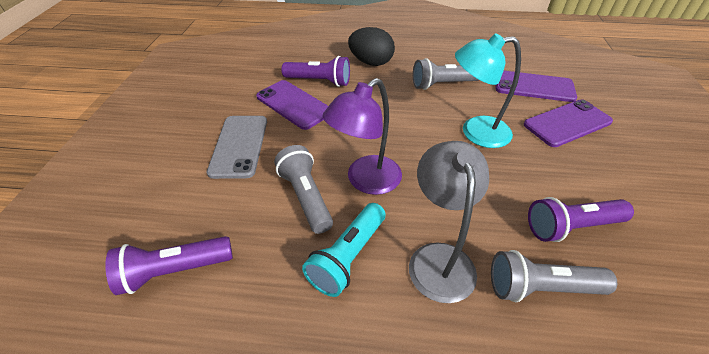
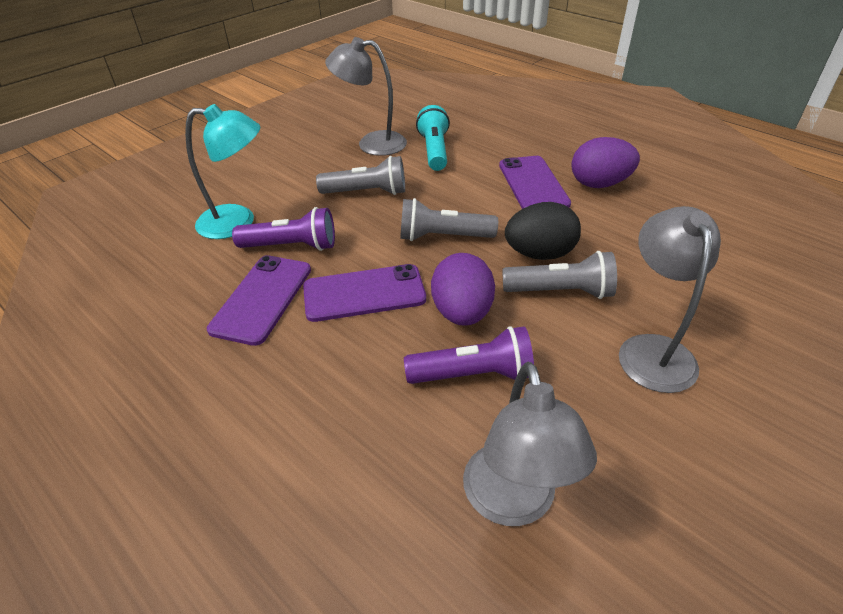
grey lamp: [409,141,489,303] = 1 -> [325,37,407,156] [463,362,597,526] [619,206,721,393] = 3
grey phone: [207,116,267,179] = 1 -> none = 0
purple egg: none = 0 -> [431,253,495,326] [572,137,640,188] = 2
purple flashlight: [105,236,233,295] [281,56,350,87] [528,197,634,242] = 3 -> [232,207,335,251] [404,326,534,384] = 2
purple lamp: [323,78,402,195] = 1 -> none = 0

